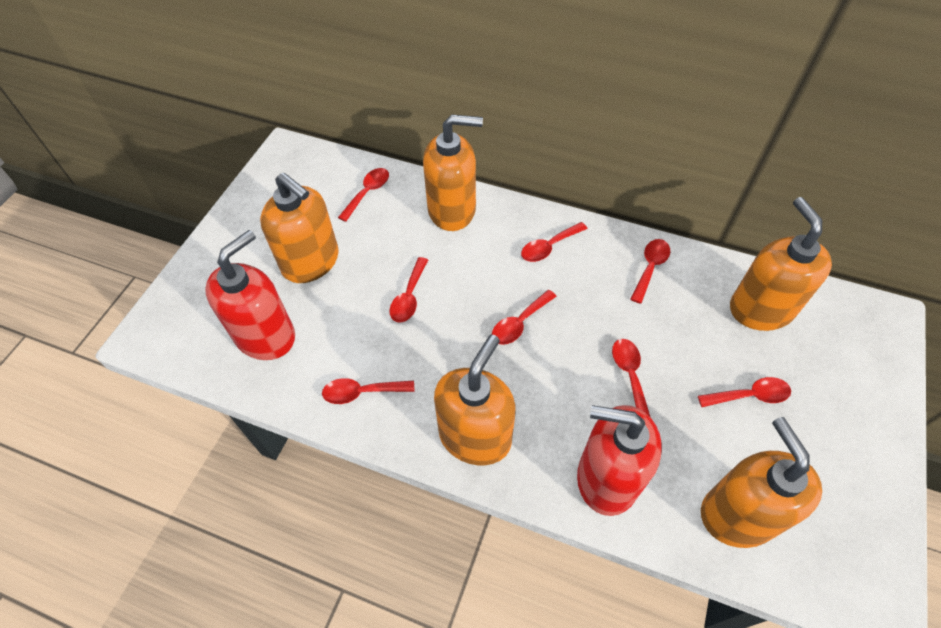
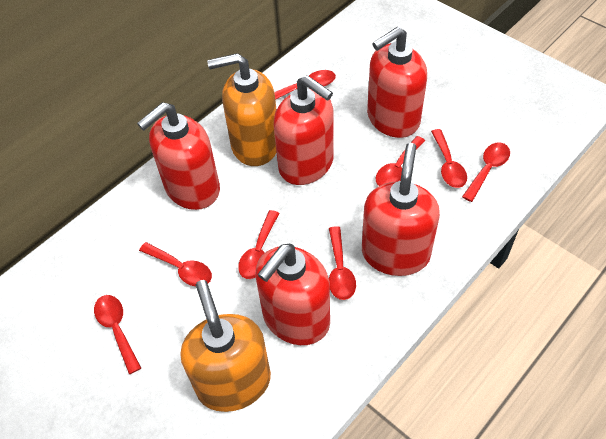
orange soap dispenser: [260,173,339,283] [423,115,483,231] [434,334,516,465] [701,417,822,548] [730,197,832,331] = 5 -> [181,280,271,412] [207,53,276,166] = 2
red soap dispenser: [205,230,295,360] [577,405,662,516] = 2 -> [137,102,220,210] [256,243,330,345] [274,75,334,185] [362,143,440,276] [367,26,427,138] = 5

